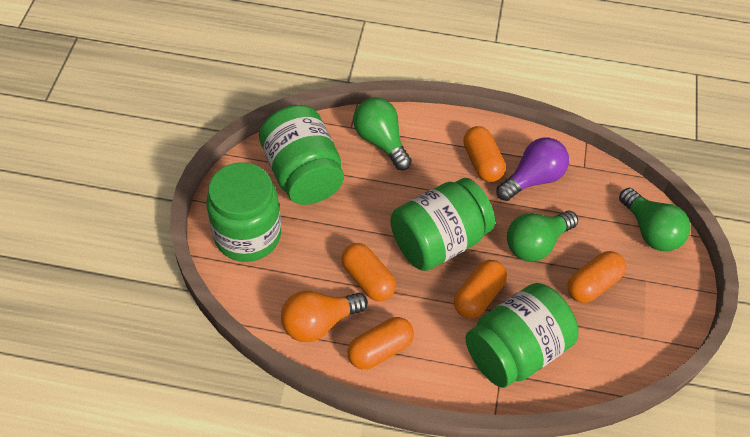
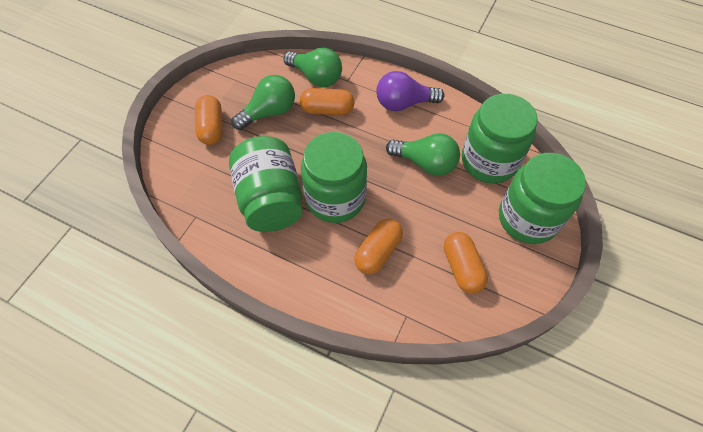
orange capsule: [341,243,396,301] [347,317,414,369] [454,260,507,318] [463,126,506,182] [567,251,626,303] = 5 -> [195,95,223,145] [300,88,355,115] [354,219,403,274] [444,232,488,294] = 4
orange light bulb: [281,291,368,342] = 1 -> none = 0

